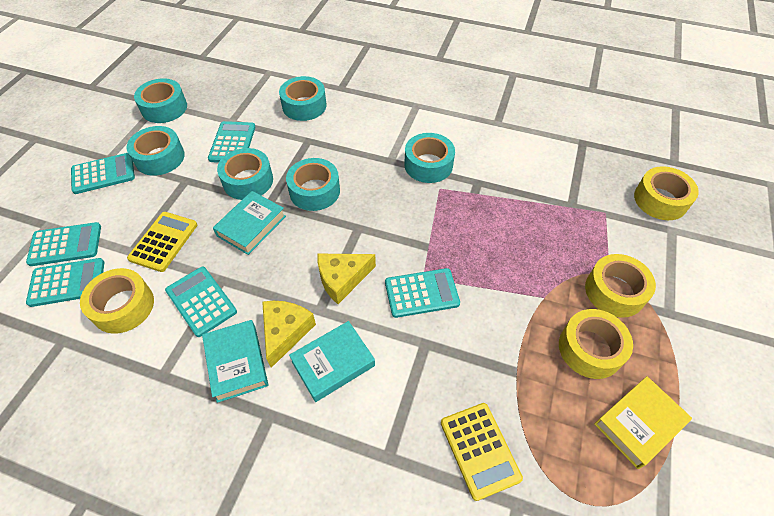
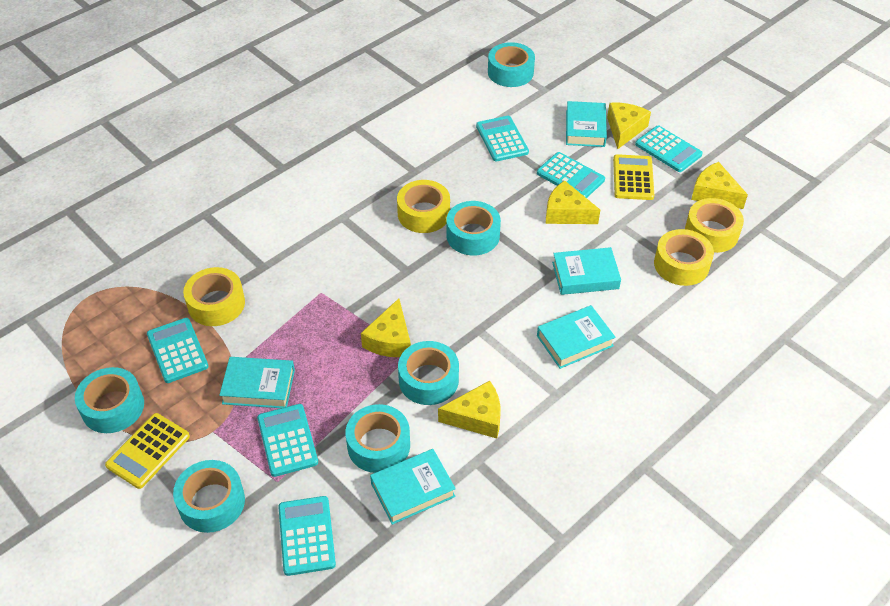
turquoise book: [202,320,268,403] [213,191,286,255] [289,321,375,402] = 3 -> [219,357,295,408] [370,449,456,525] [537,305,616,369] [552,247,621,295] [566,101,607,147] = 5
yellow book: [594,376,692,469] = 1 -> none = 0
yellow cheese: [262,301,316,368] [317,254,376,304] = 2 -> [361,298,411,357] [438,381,501,439] [546,181,600,224] [607,103,651,149] [691,162,748,209] = 5

